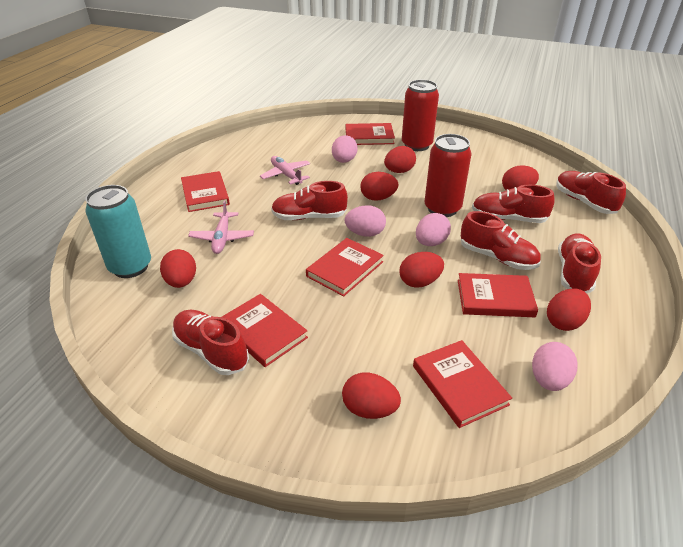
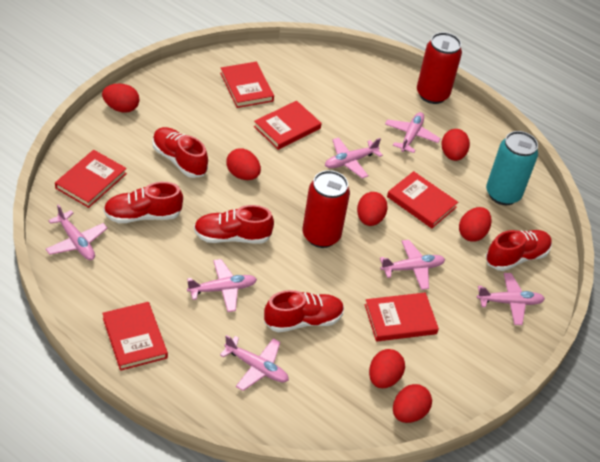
pink egg: [332,135,357,163] [345,205,386,237] [416,213,451,246] [532,342,578,391] = 4 -> none = 0
pink plane: [188,200,254,254] [260,156,310,185] = 2 -> [46,204,108,260] [187,259,257,312] [220,335,289,391] [325,137,383,178] [380,240,445,290] [385,112,441,153] [477,273,545,325] = 7
red shoe: [172,310,249,375] [271,181,348,220] [461,211,541,270] [472,185,555,223] [556,171,626,214] [558,233,601,293] = 6 -> [103,182,183,223] [152,127,208,178] [194,205,274,244] [264,290,344,332] [486,230,552,271] = 5

